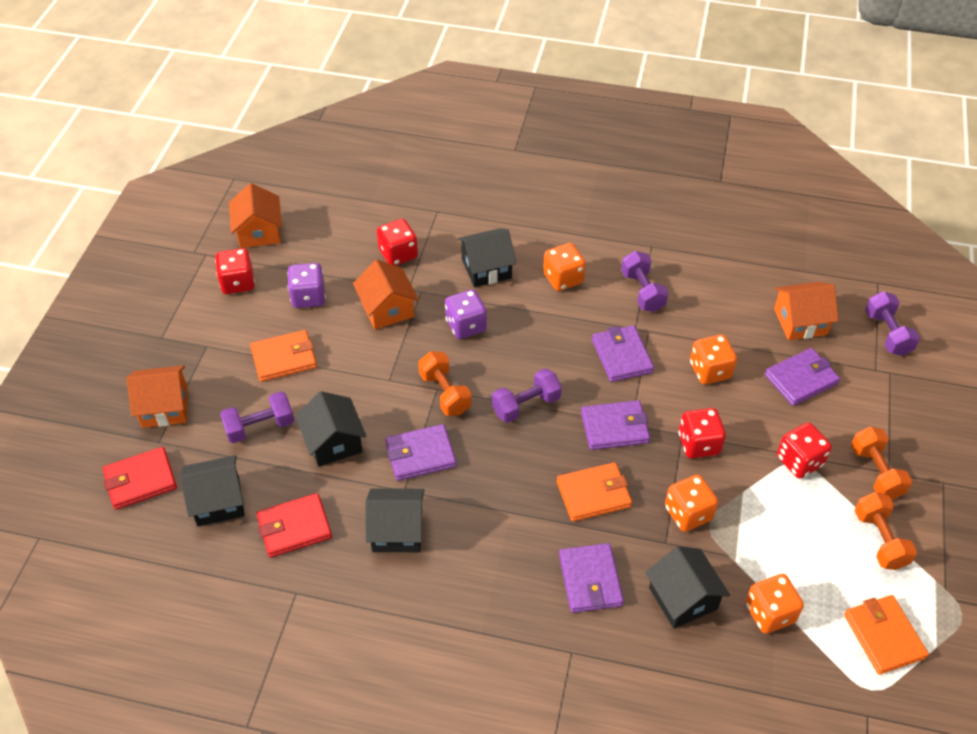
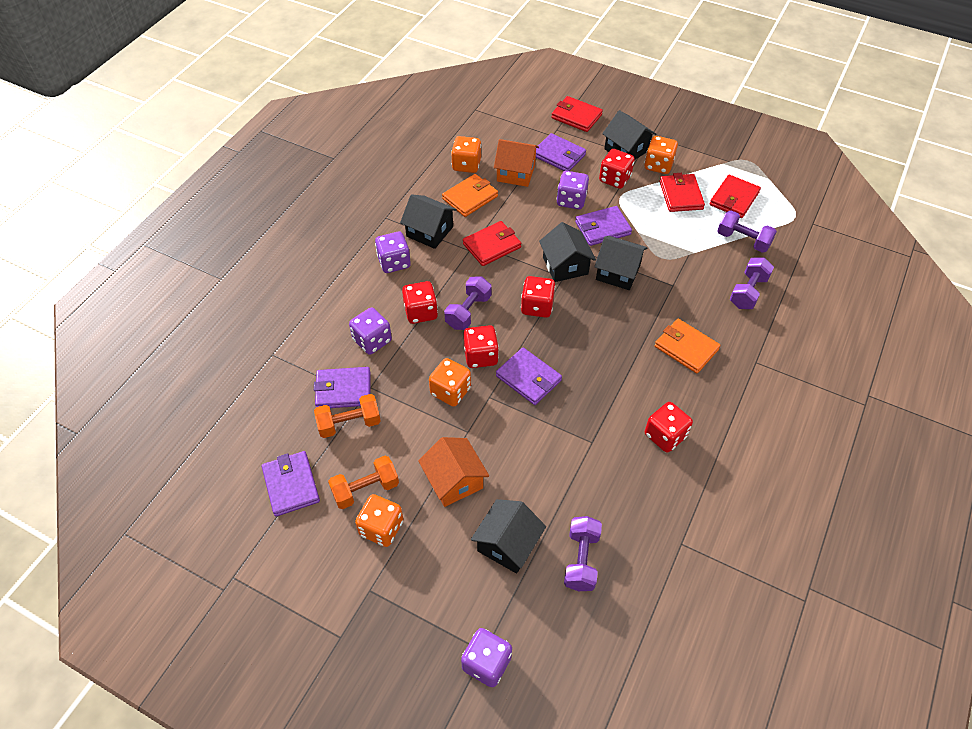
orange dumbbell: [418,352,472,416] [851,427,912,500] [855,492,917,570] = 3 -> [314,394,381,438] [328,456,399,509] = 2
orange house: [127,365,188,428] [229,183,282,248] [353,260,419,329] [774,282,839,340] = 4 -> [418,437,489,507] [494,139,539,187] = 2
orange wallet: [250,330,317,382] [557,462,632,522] [844,595,929,674] = 3 -> [442,174,498,217] [655,319,720,373] = 2
purple dice: [287,263,326,308] [445,289,487,339] = 2 -> [349,308,392,355] [375,232,411,273] [461,628,512,687] [556,171,589,209] = 4
red dice: [215,248,255,294] [377,219,418,266] [679,408,726,458] [777,423,832,478] = 4 -> [402,281,438,324] [463,325,499,368] [521,276,555,318] [599,149,635,189] [645,402,693,453] = 5
red wallet: [103,447,177,510] [256,493,332,558] = 2 -> [463,221,521,266] [552,96,603,132] [659,173,705,212] [710,175,761,218] = 4

